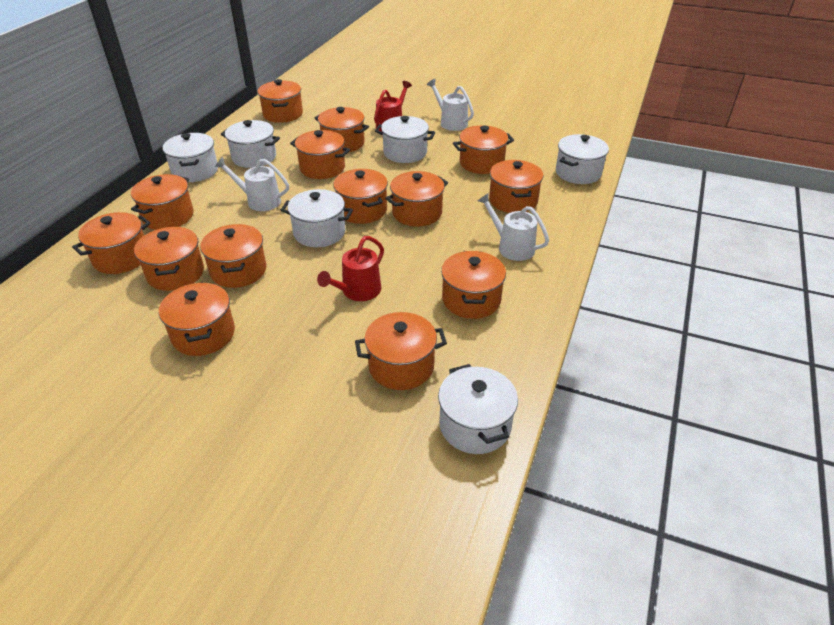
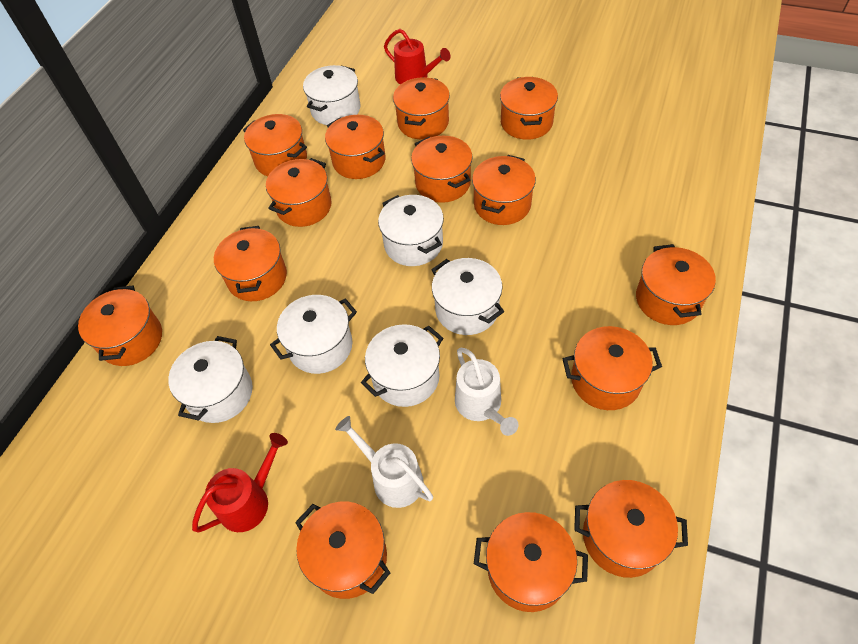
white watering can: [215,157,289,211] [427,79,474,131] [478,193,549,261] = 3 -> [335,416,433,508] [455,348,519,436] = 2

